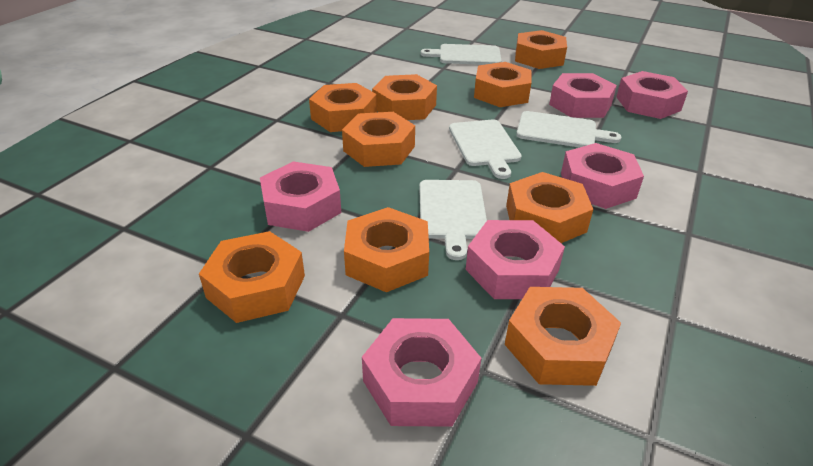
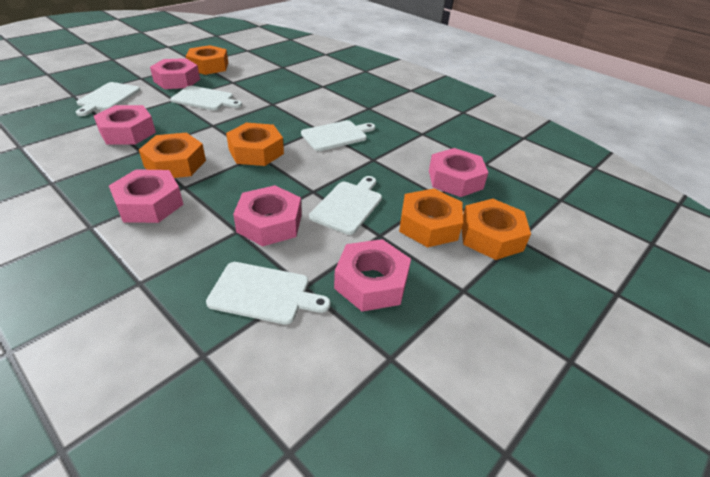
orange nut: [199,231,305,323] [309,83,377,132] [342,112,415,167] [344,207,429,292] [372,74,437,120] [474,62,532,107] [505,287,621,386] [506,172,593,243] [515,30,567,69] = 9 -> [139,133,206,178] [186,45,228,75] [226,123,284,166] [399,189,463,247] [461,199,531,260] = 5
white cutting board: [419,180,487,260] [421,44,502,65] [449,120,522,179] [516,111,621,148] = 4 -> [76,82,140,116] [170,86,242,110] [206,262,330,325] [301,120,375,151] [309,176,382,235] = 5

